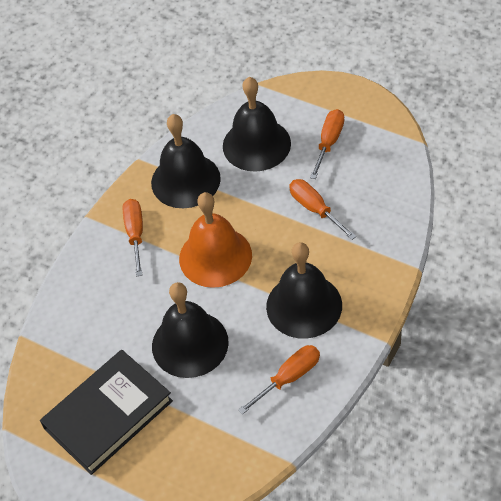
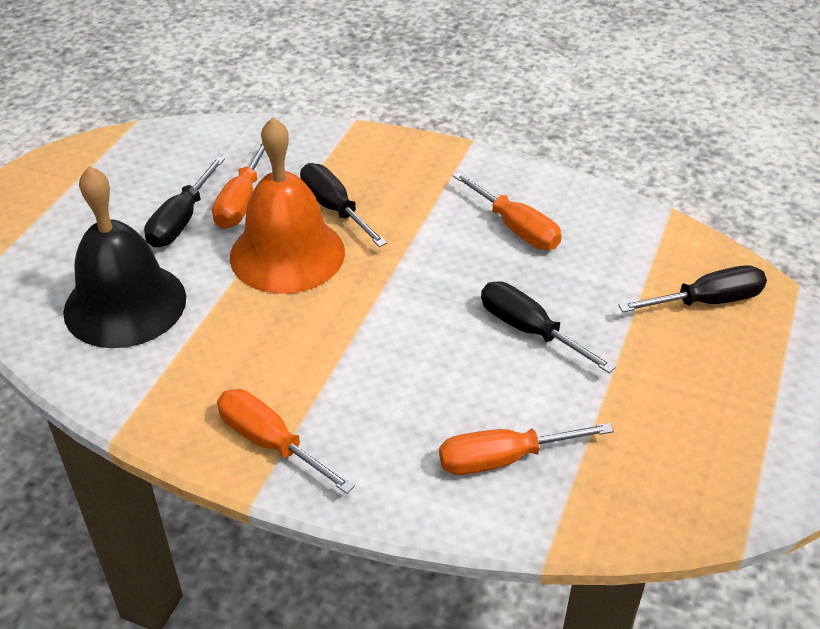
black bell: [151,114,221,208] [152,282,229,378] [223,77,291,172] [266,242,342,339] = 4 -> [63,166,186,348] = 1
black book: [40,350,173,475] = 1 -> none = 0
black screwdriver: none = 0 -> [144,156,225,248] [300,163,387,247] [481,281,616,373] [618,265,767,312] = 4

